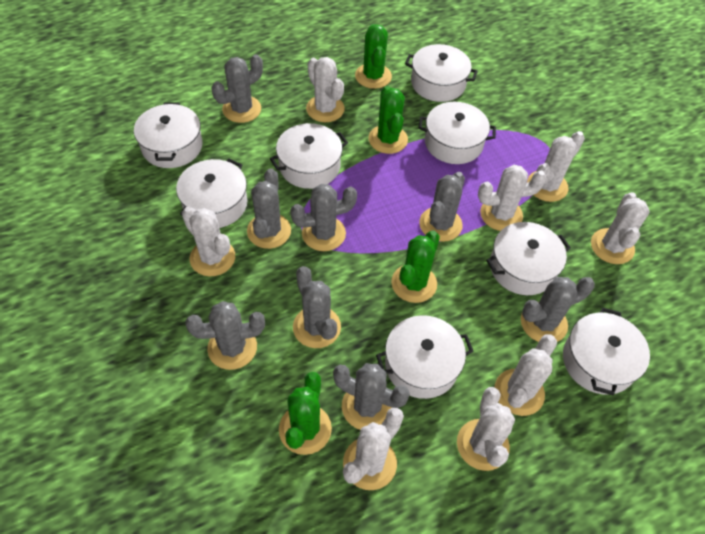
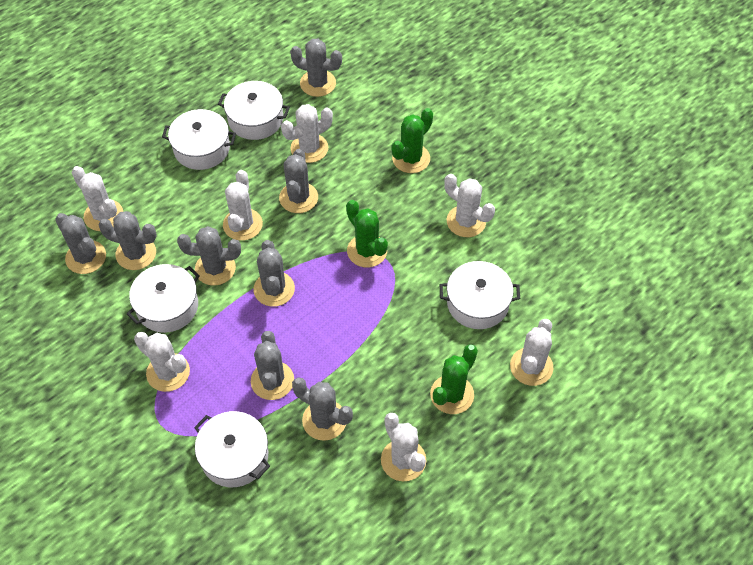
green cactus: [279,372,332,455] [355,24,392,89] [368,86,408,154] [391,231,440,303] = 4 -> [346,200,388,267] [392,108,433,173] [430,345,478,414] = 3
white cactus: [182,207,235,276] [306,57,345,122] [343,407,404,490] [457,387,515,471] [478,165,547,231] [495,335,557,416] [527,131,585,202] [591,192,650,264] = 8 -> [71,166,123,231] [134,332,190,392] [223,170,263,241] [281,104,333,163] [381,413,427,481] [444,174,495,237] [510,319,553,386] = 7
white pot: [134,102,203,168] [176,158,247,228] [270,123,348,189] [376,315,473,399] [405,44,478,102] [419,102,496,164] [486,222,571,295] [563,308,650,395] = 8 -> [127,264,200,333] [162,109,236,170] [194,411,270,487] [218,81,290,140] [440,261,520,329] = 5

